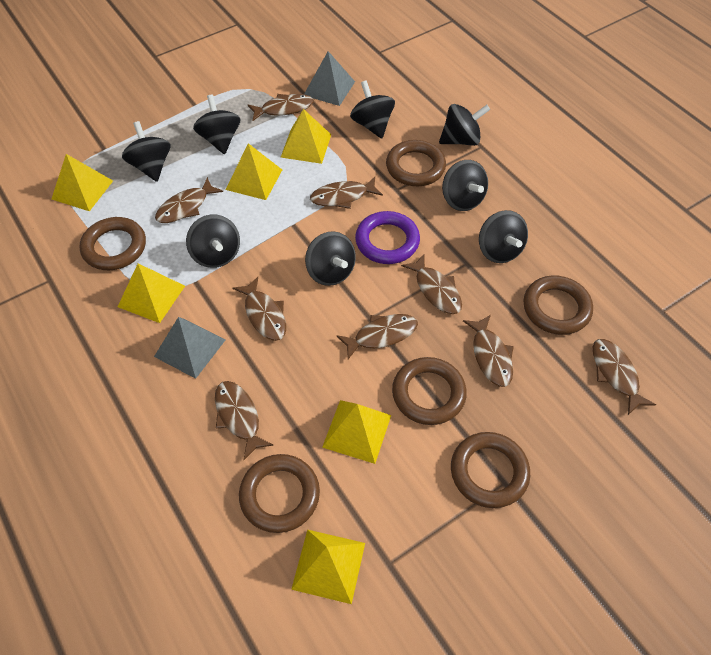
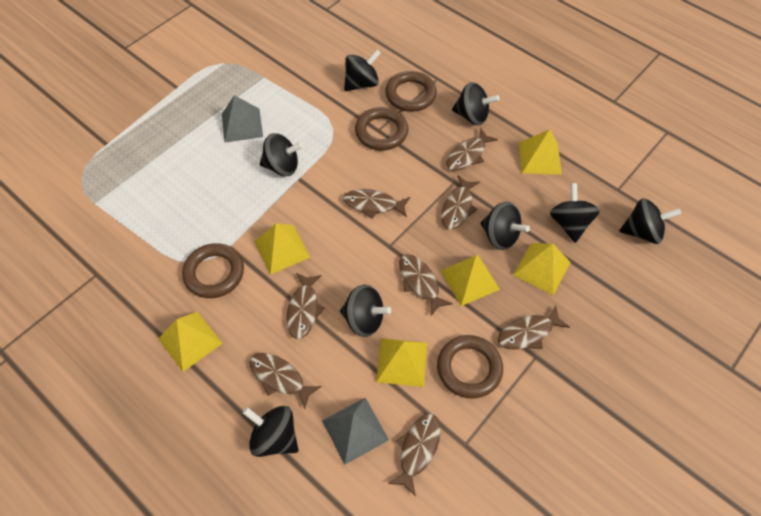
brown fish: [155,177,223,223] [215,381,273,460] [233,277,286,341] [248,94,314,121] [310,177,383,209] [336,314,418,359] [401,254,462,314] [463,315,514,387] [593,339,656,415] = 9 -> [249,353,322,409] [286,273,325,339] [343,189,410,219] [388,414,441,497] [399,254,453,316] [441,175,480,229] [446,127,498,171] [498,306,570,349] = 8
brown ring: [80,217,146,270] [239,454,320,533] [386,140,446,186] [392,357,467,425] [451,432,530,508] [523,275,593,335] = 6 -> [182,243,244,298] [355,107,408,150] [385,71,437,112] [437,335,503,399] = 4
purple ring: [355,211,420,264] = 1 -> none = 0

